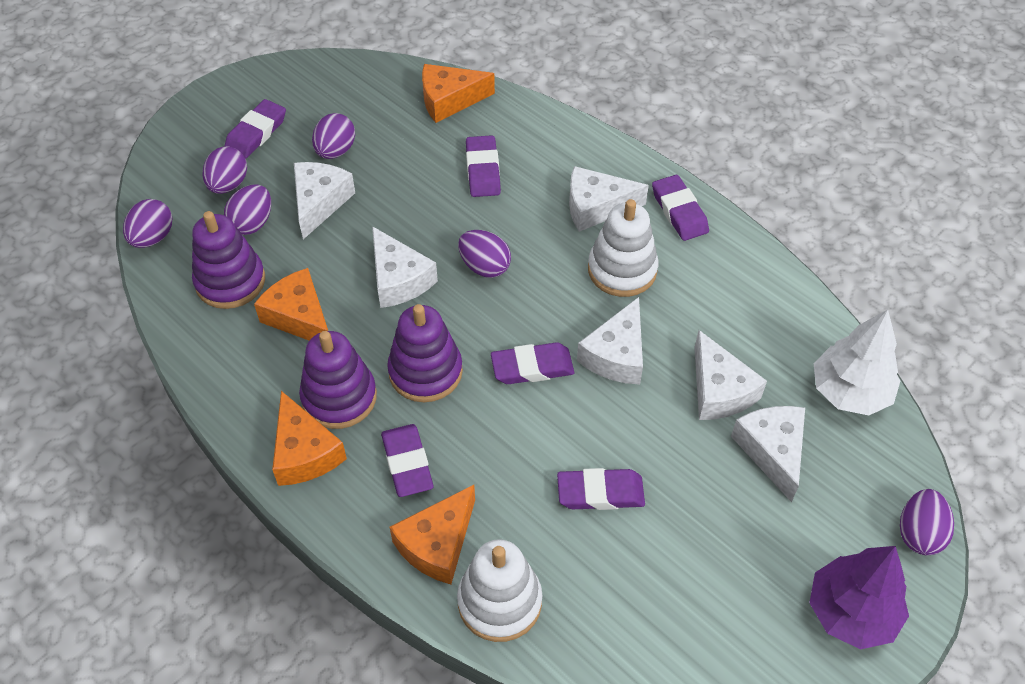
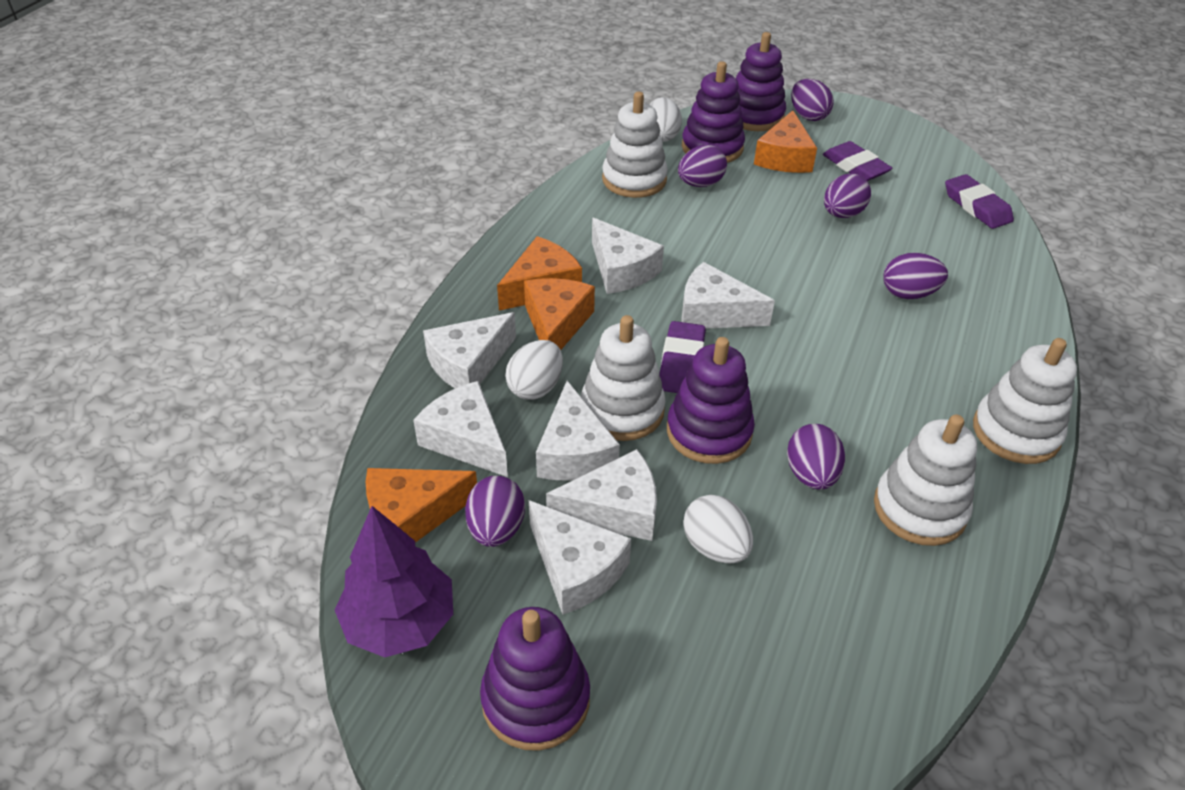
purple eraser: [224,99,286,159] [381,424,434,497] [466,135,501,197] [491,342,574,384] [557,468,645,510] [652,175,709,241] = 6 -> [659,321,706,393] [823,141,893,181] [945,174,1014,229] = 3
purple stacking toy: [192,211,265,309] [299,331,377,429] [387,304,463,402] = 3 -> [480,607,590,751] [667,337,755,464] [682,61,745,163] [736,32,786,131] = 4
white cheese: [294,162,355,239] [372,226,438,308] [569,166,649,232] [577,297,643,385] [694,330,767,420] [731,406,805,502] = 6 -> [413,381,508,477] [423,312,516,389] [529,500,631,615] [536,381,620,481] [546,449,657,541] [592,218,664,294] [681,262,775,329] = 7
white egg: none = 0 -> [505,340,563,400] [649,97,682,142] [683,495,753,564] = 3
white stacking toy: [457,539,542,642] [588,199,658,297] = 2 -> [581,315,666,441] [602,92,668,198] [874,414,977,546] [973,338,1077,464] = 4
white tree: [814,310,901,415] = 1 -> none = 0

